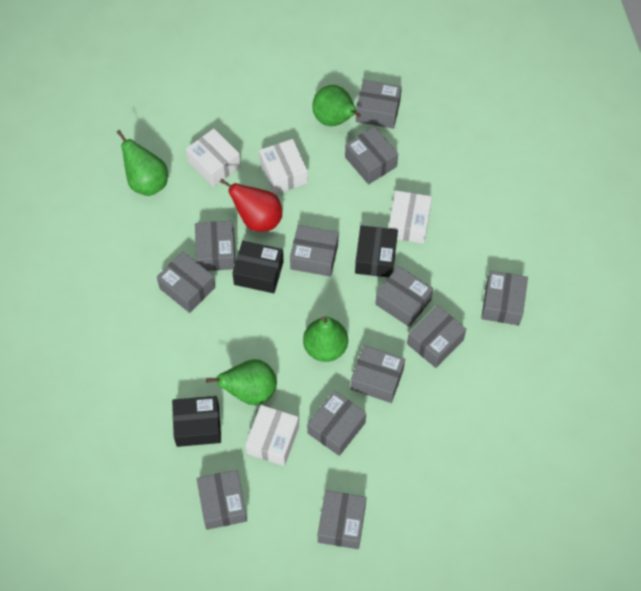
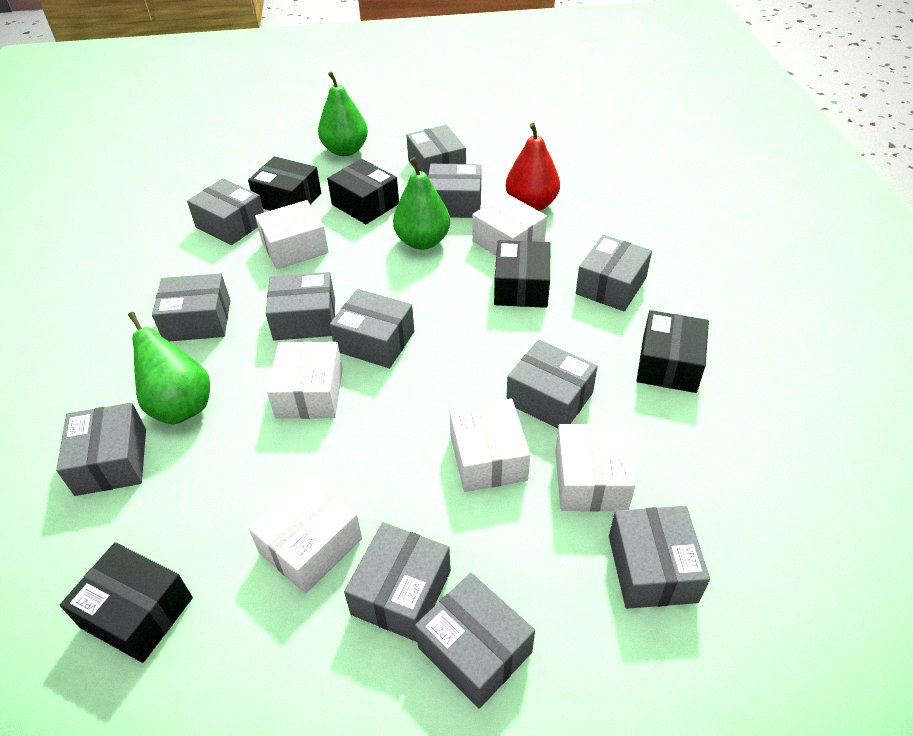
black box: [172,396,221,447] [232,241,284,293] [355,225,398,278] = 3 -> [60,542,193,663] [248,156,321,211] [327,159,399,224] [494,240,550,308] [636,310,709,393] = 5
green pear: [117,130,168,196] [206,359,277,405] [303,316,348,362] [312,85,361,126] = 4 -> [128,312,210,425] [318,71,368,156] [393,157,450,250] = 3
white box: [186,128,241,187] [245,405,299,466] [259,139,308,194] [389,190,432,244] = 4 -> [248,476,362,594] [255,200,329,269] [267,342,343,419] [449,399,530,492] [472,194,547,255] [555,423,636,512] = 6

